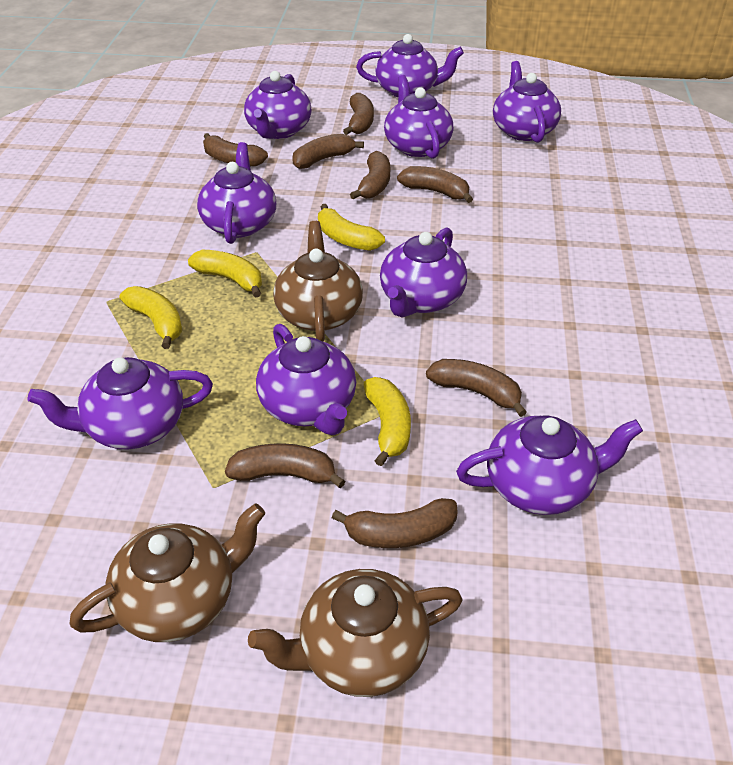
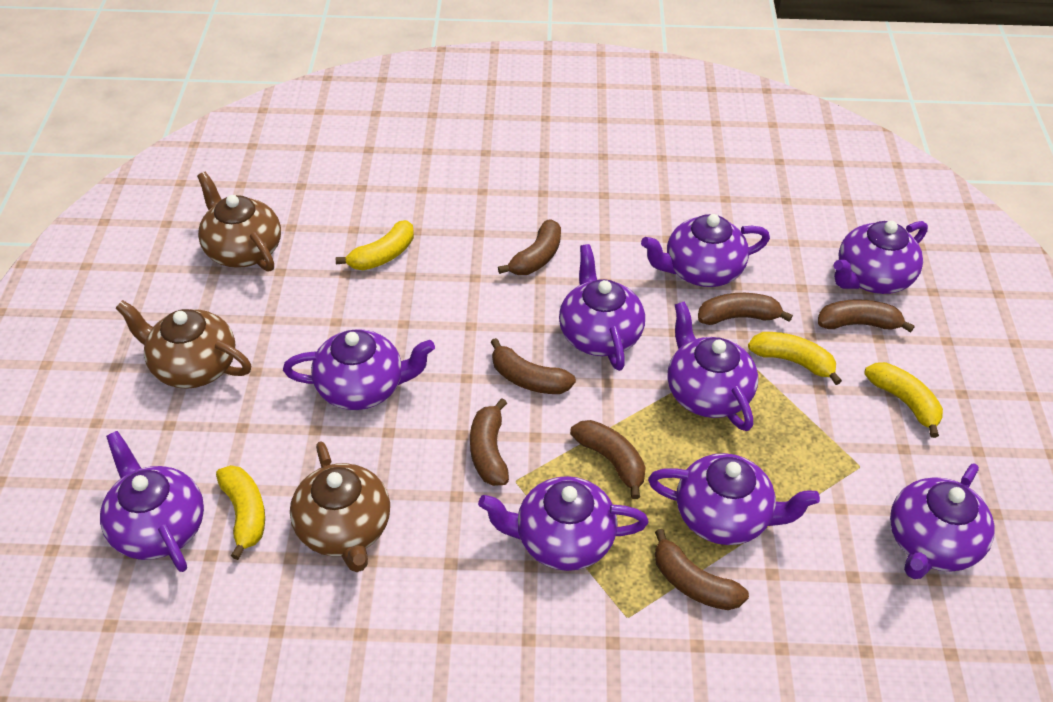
brown banana: [203,133,268,167] [225,443,345,488] [292,134,364,169] [332,498,458,548] [343,93,374,135] [350,151,390,199] [397,166,473,203] [426,359,527,417] = 8 -> [470,398,509,486] [491,338,576,394] [498,219,561,275] [570,420,646,499] [655,529,749,610] [698,293,793,325] [818,299,915,333] = 7

